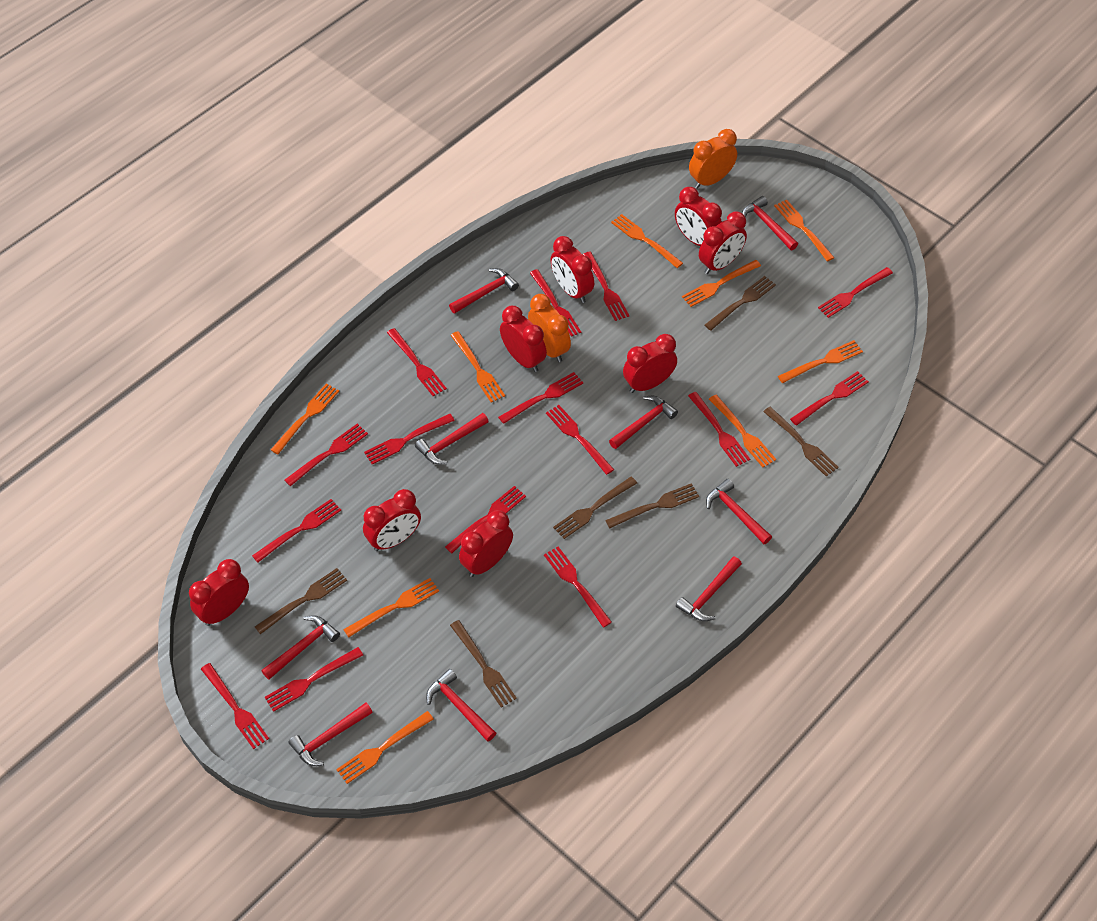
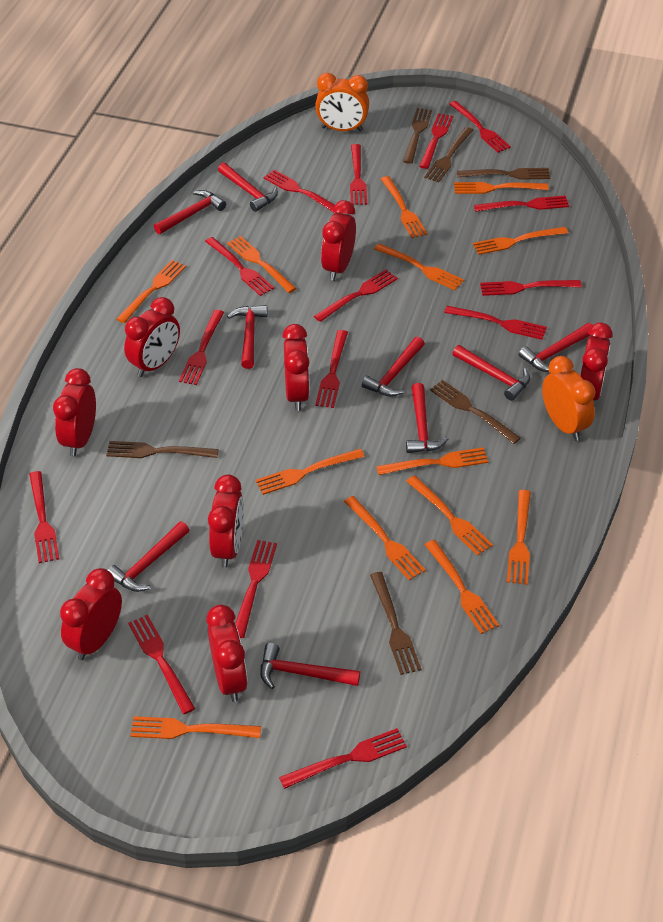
orange fork: [271,383,339,454] [336,711,434,784] [343,578,439,637] [450,331,505,402] [611,214,683,268] [682,260,761,307] [709,395,776,467] [774,200,834,262] [778,340,863,383] = 9 -> [117,260,186,323] [130,716,261,739] [227,236,297,293] [255,449,365,495] [344,496,426,580] [374,243,464,290] [376,447,489,475] [381,176,428,238] [406,475,493,556] [425,540,499,634] [454,182,549,194] [473,227,568,255] [507,490,531,585] = 13

